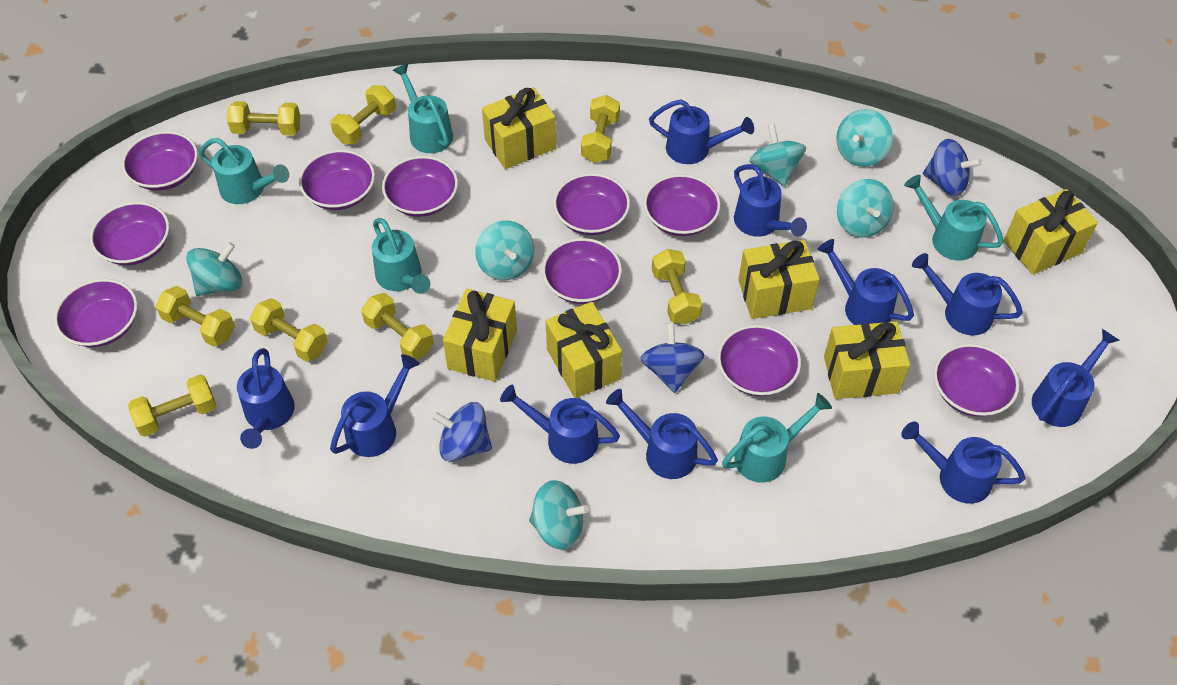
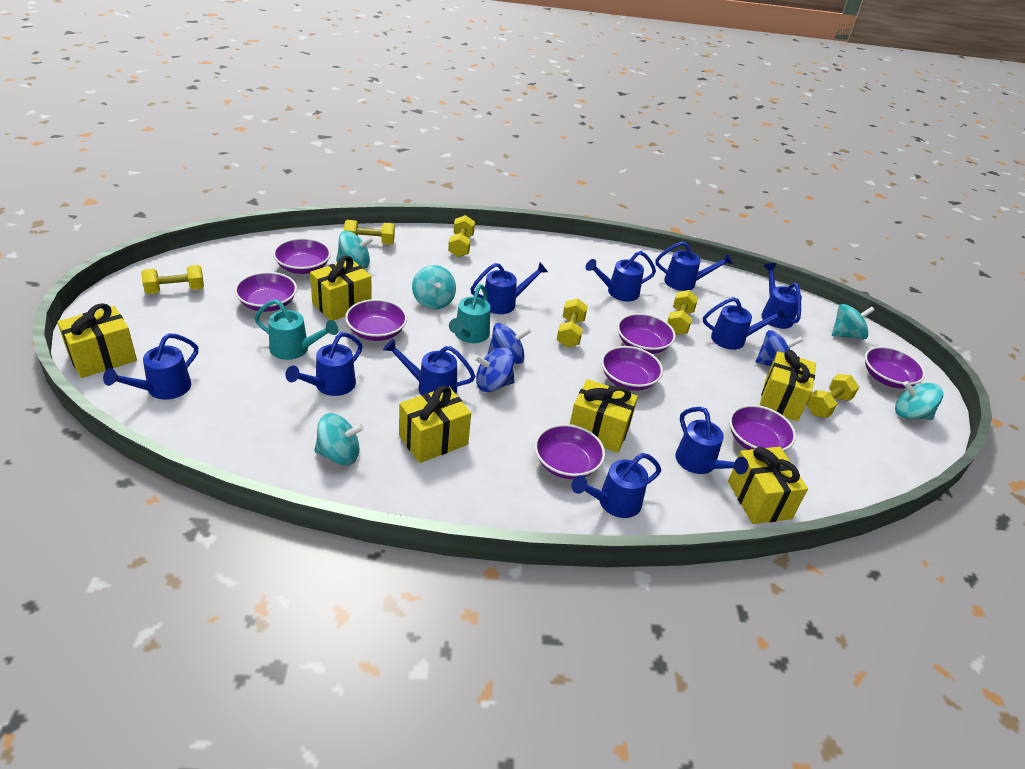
purple bowl: [54,279,138,347] [90,202,169,265] [122,131,198,191] [299,150,375,210] [382,156,458,217] [542,238,622,304] [553,173,630,235] [644,174,720,236] [717,325,801,396] [934,344,1019,417] = 10 -> [235,272,297,312] [273,238,331,274] [345,299,407,341] [534,424,605,479] [601,346,663,391] [617,313,676,354] [729,405,796,451] [865,346,925,388] = 8
turquoise spinning top: [186,242,242,296] [475,220,534,280] [529,480,589,550] [750,124,806,187] [836,109,893,167] [837,179,894,238] = 6 -> [314,413,364,466] [336,231,374,269] [412,265,456,310] [832,304,875,340] [895,381,943,420] = 5
turquoise watering can: [199,138,289,204] [372,218,430,294] [392,64,453,153] [722,393,832,483] [904,175,1004,261] = 5 -> [254,299,338,360] [449,284,490,343] = 2
yellow dumbbell: [128,375,216,437] [156,286,235,347] [227,101,300,136] [250,298,328,362] [331,85,396,144] [361,293,434,360] [581,95,620,163] [652,249,702,324] = 8 -> [141,265,204,294] [344,220,395,245] [448,215,475,257] [557,298,588,347] [667,290,698,335] [806,374,859,418] = 6

